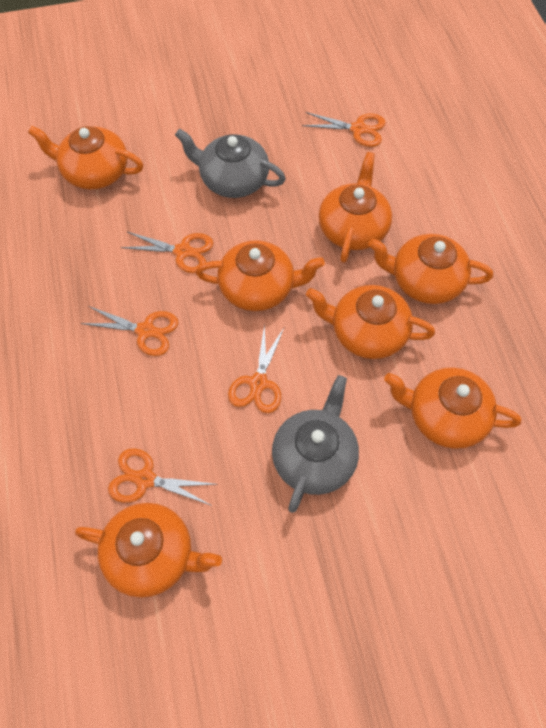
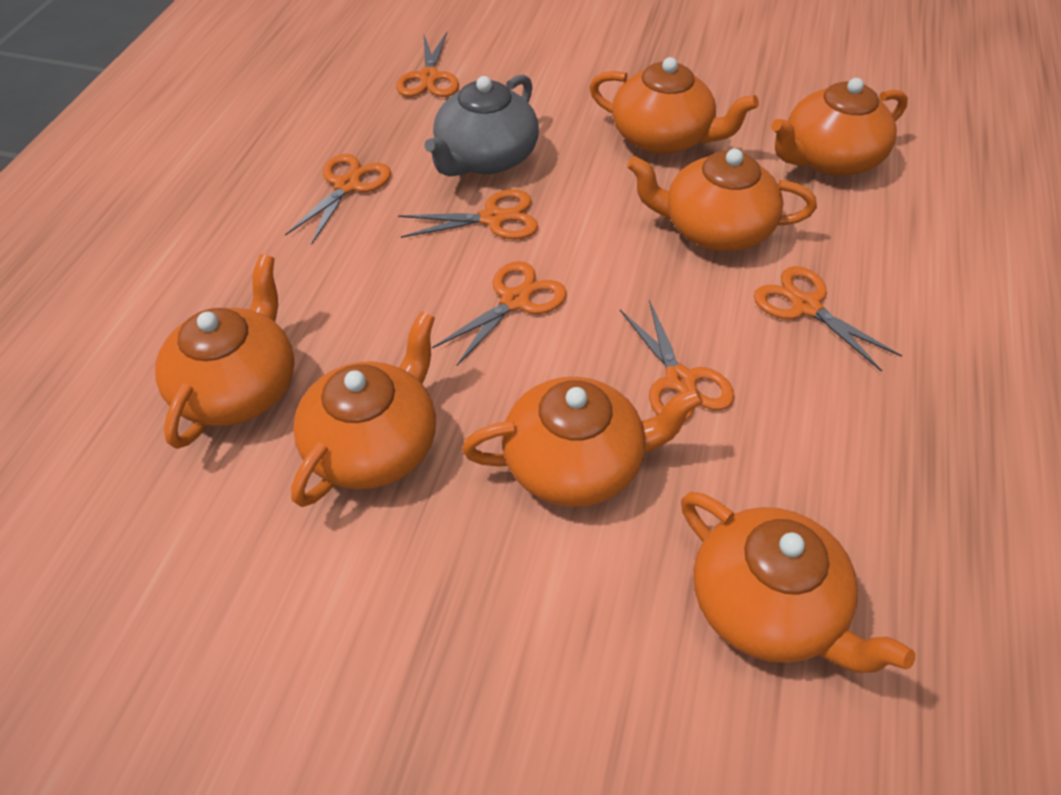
grey teapot: [175,128,286,198] [272,375,359,513] = 2 -> [424,74,539,176] = 1
orange scissors: [81,306,178,356] [108,448,217,506] [121,232,213,273] [228,324,284,413] [302,112,386,147] = 5 -> [285,154,391,245] [396,32,459,97] [398,189,538,239] [432,261,567,367] [620,300,735,422] [754,266,902,372] = 6

